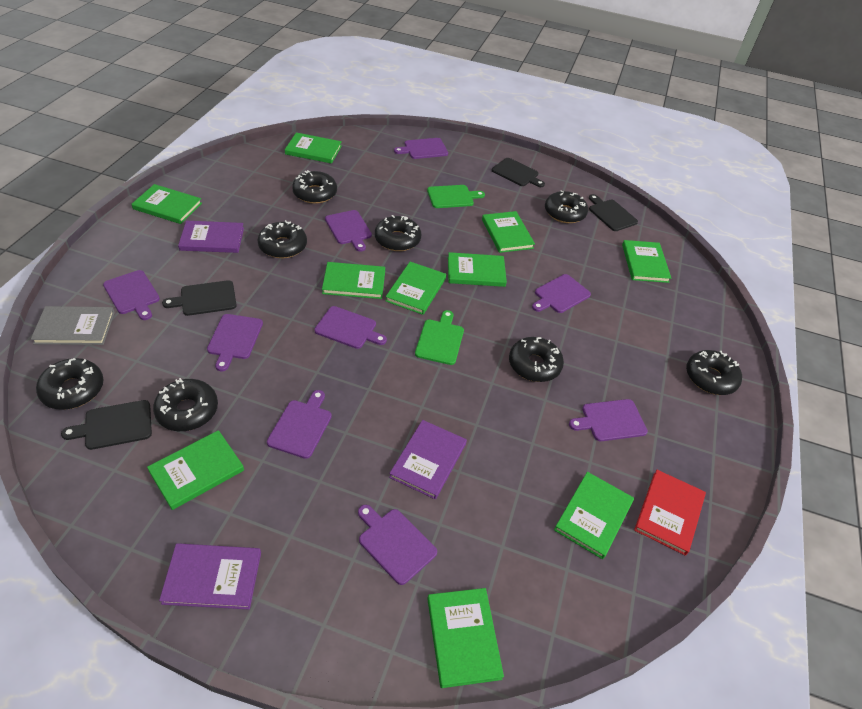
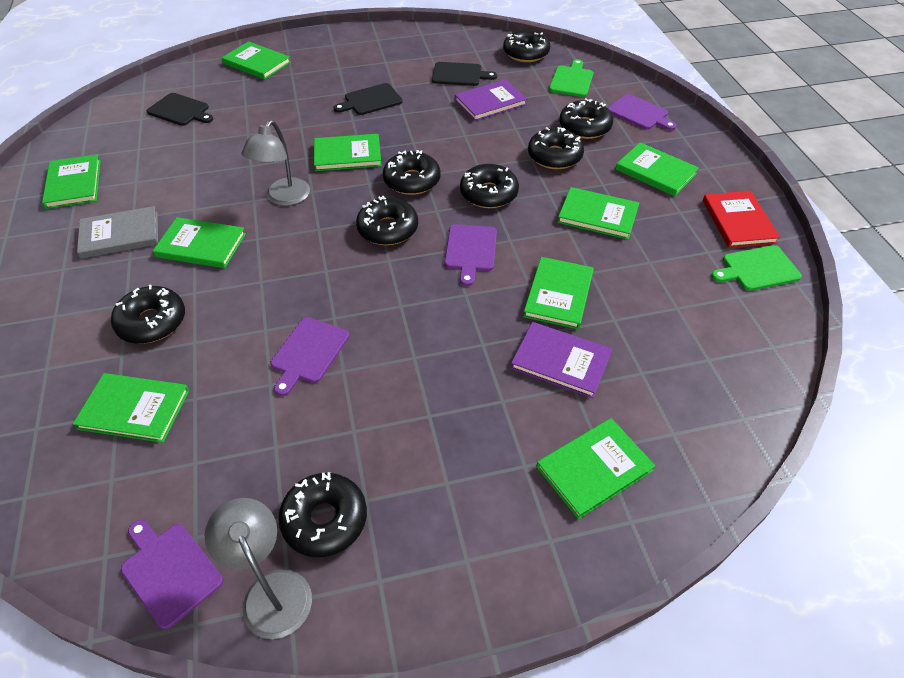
black cutting board: [61,400,152,450] [162,280,237,316] [492,158,545,187] [589,194,638,231] = 4 -> [147,93,213,126] [333,83,403,115] [432,62,497,86] = 3
green book: [132,184,202,224] [147,430,244,510] [285,133,342,164] [322,262,385,299] [385,262,446,315] [427,588,504,688] [448,252,507,287] [482,211,535,253] [554,472,634,559] [622,240,671,283] = 10 -> [42,154,101,209] [73,373,189,443] [153,217,246,268] [222,41,291,80] [314,134,382,171] [523,257,594,329] [536,418,655,519] [558,187,639,239] [616,142,699,196] = 9
grey lamp: none = 0 -> [205,498,312,639] [241,120,310,206] = 2
purple book: [159,543,261,609] [178,221,244,253] [389,420,467,499] = 3 -> [455,79,527,121] [511,322,612,398] = 2
purple cutting board: [103,270,160,320] [207,314,263,371] [267,390,332,459] [314,306,387,349] [325,210,372,252] [358,505,437,585] [394,138,448,159] [532,274,591,313] [569,399,648,441] = 9 -> [121,520,223,629] [271,317,349,396] [444,224,497,286] [608,94,676,130] = 4

